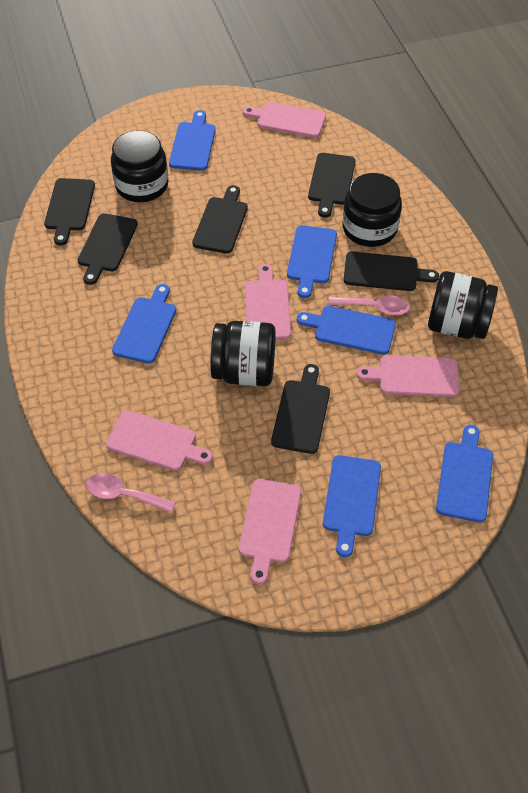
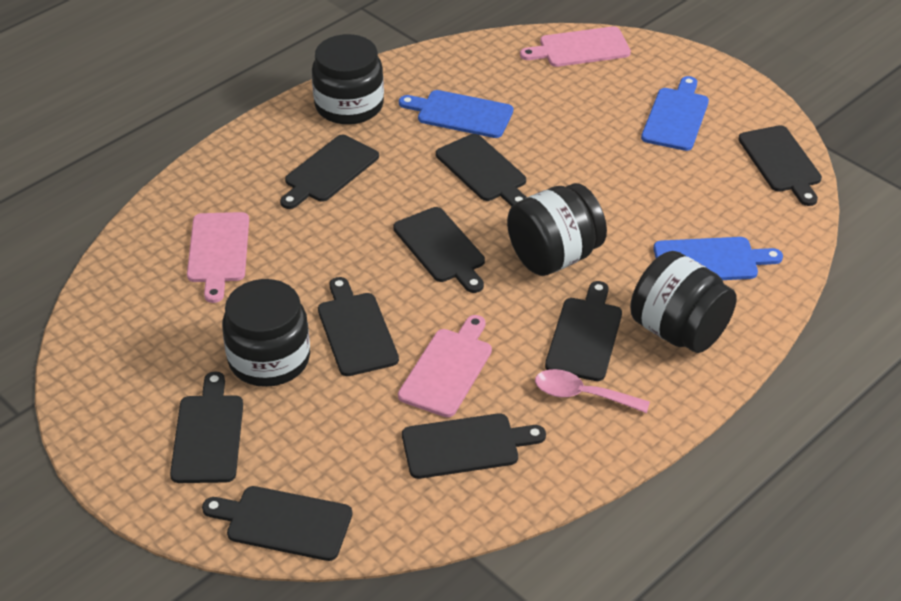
black cutting board: [44,178,95,245] [78,213,138,285] [192,185,248,254] [271,364,330,454] [308,153,356,217] [343,251,439,291] = 6 -> [170,372,243,483] [202,486,352,561] [280,135,379,209] [318,277,399,376] [393,207,485,293] [402,413,546,479] [436,134,527,206] [545,281,622,381] [738,125,822,206] = 9
blue cutting board: [112,284,176,364] [169,110,216,171] [287,225,337,298] [297,306,396,355] [323,455,381,557] [436,425,493,522] = 6 -> [399,90,513,138] [641,76,709,151] [654,237,783,280] = 3
pink cutting board: [106,410,213,471] [239,479,301,584] [243,102,326,138] [245,264,291,340] [356,355,460,397] = 5 -> [187,212,249,303] [398,315,492,417] [520,26,631,67] = 3
pink spoon: [86,473,176,513] [328,296,410,315] = 2 -> [535,369,650,413] = 1

